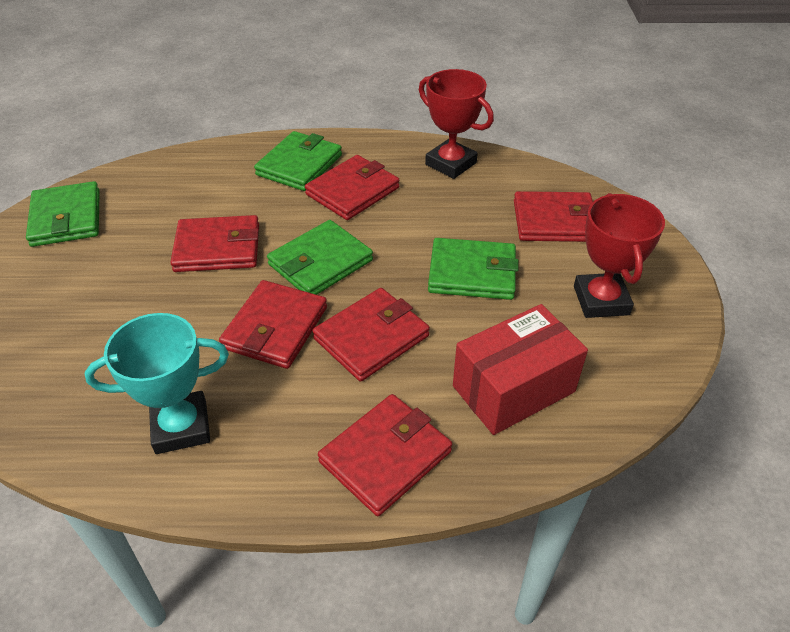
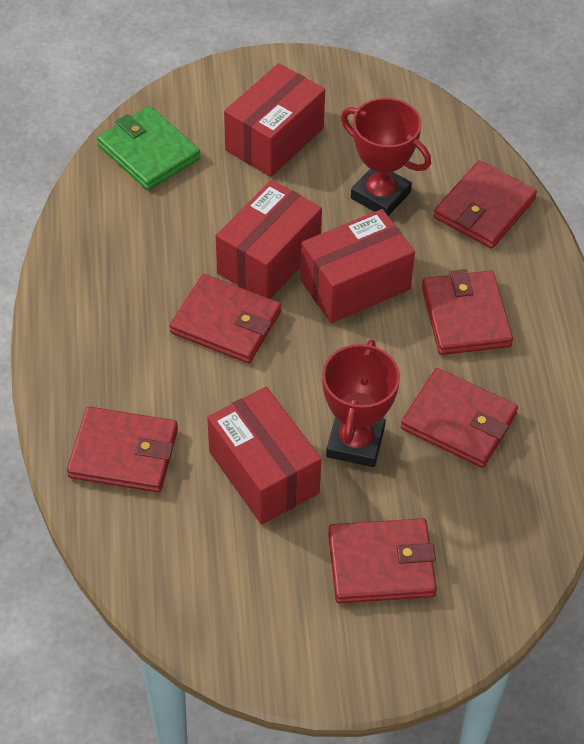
green wallet: [26,181,100,247] [254,131,342,191] [267,220,373,295] [428,238,518,300] = 4 -> [97,106,201,190] = 1
red box: [453,304,588,435] = 1 -> [207,387,321,524] [216,180,322,299] [224,63,325,177] [300,209,415,323] = 4
turquoise trophy: [85,313,229,454] = 1 -> none = 0

